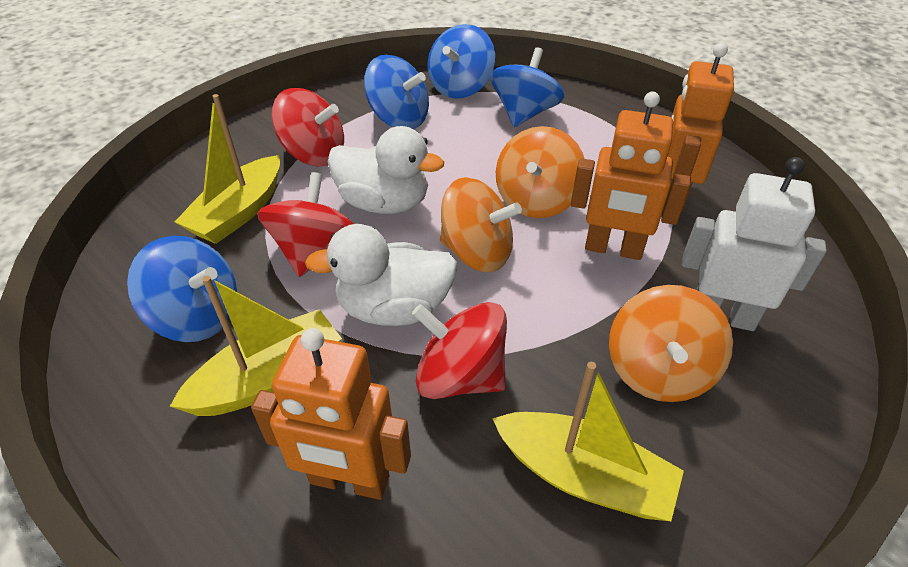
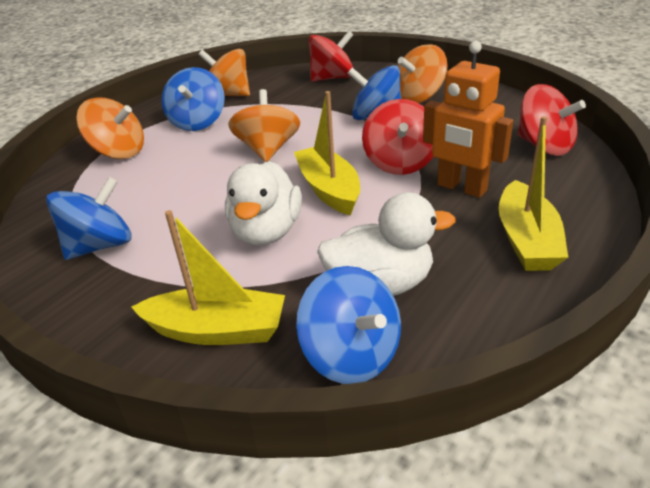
orange robot: [251,328,411,500] [571,92,691,260] [668,43,734,211] = 3 -> [423,41,513,198] = 1
orange spinning top: [440,177,522,272] [496,126,584,218] [609,285,733,402] = 3 -> [76,97,144,159] [198,49,250,96] [228,89,300,162] [398,44,448,103] = 4
white robot: [682,157,827,331] = 1 -> none = 0

